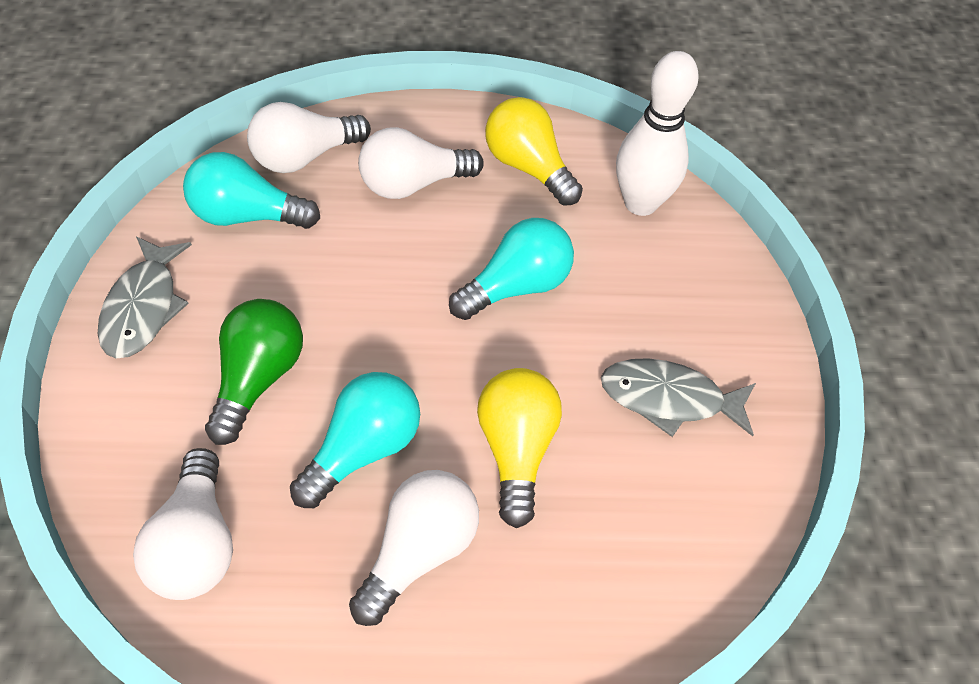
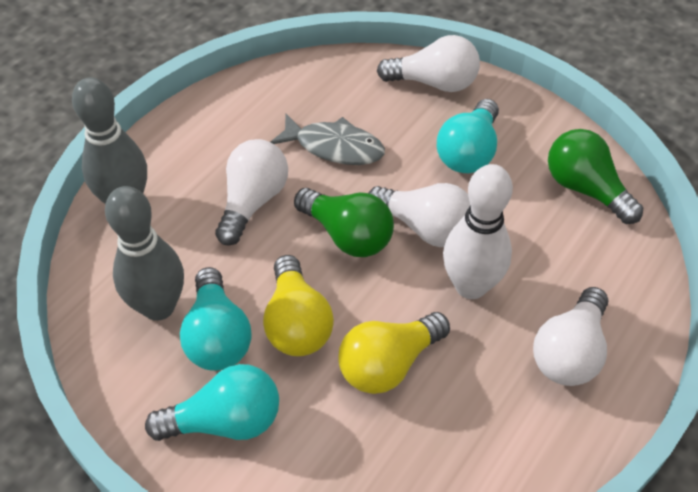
green light bulb: [205,299,303,445] = 1 -> [294,188,394,257] [548,129,643,224] = 2
grey bowling pin: none = 0 -> [72,77,147,204] [105,186,184,321] = 2
grey fish: [98,237,192,358] [601,358,756,437] = 2 -> [271,114,385,165] = 1

